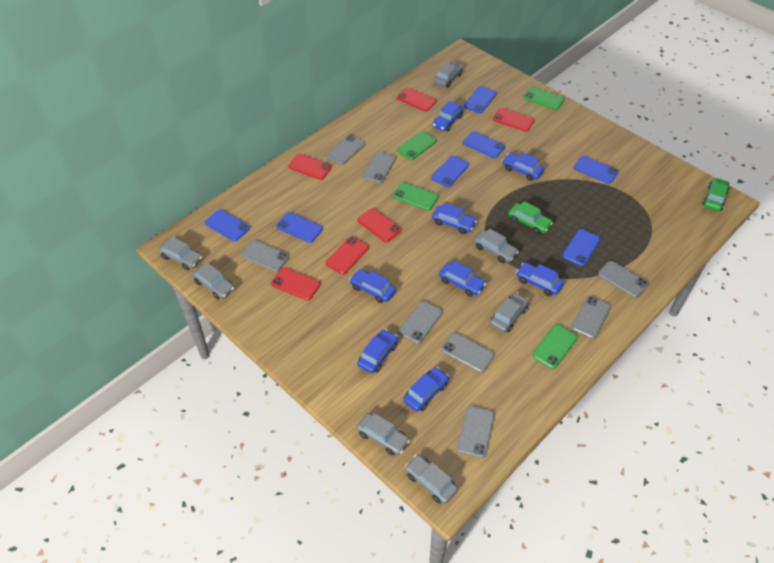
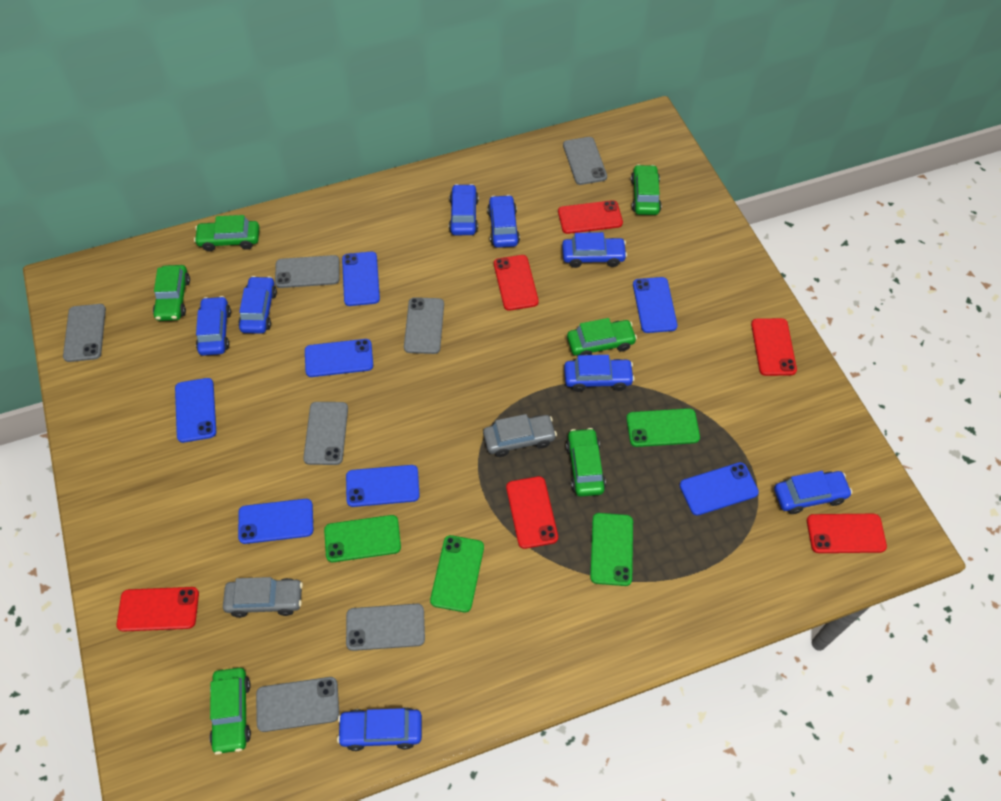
green car: [508,201,553,234] [702,177,729,211] = 2 -> [153,265,190,321] [194,215,259,251] [209,668,251,754] [566,428,606,497] [567,318,637,356] [631,164,662,215] = 6
grey car: [158,237,202,270] [192,263,235,299] [357,413,410,456] [405,455,458,504] [434,62,463,88] [474,228,519,263] [490,292,529,333] = 7 -> [223,577,303,618] [483,414,557,457] = 2
grey phone: [241,240,289,272] [327,135,365,165] [362,152,396,183] [398,301,443,344] [441,332,494,373] [457,406,495,458] [571,296,611,339] [598,261,648,298] = 8 -> [63,304,106,362] [256,677,339,732] [275,255,340,288] [303,402,348,465] [346,604,425,651] [404,297,444,354] [563,137,607,185] = 7

